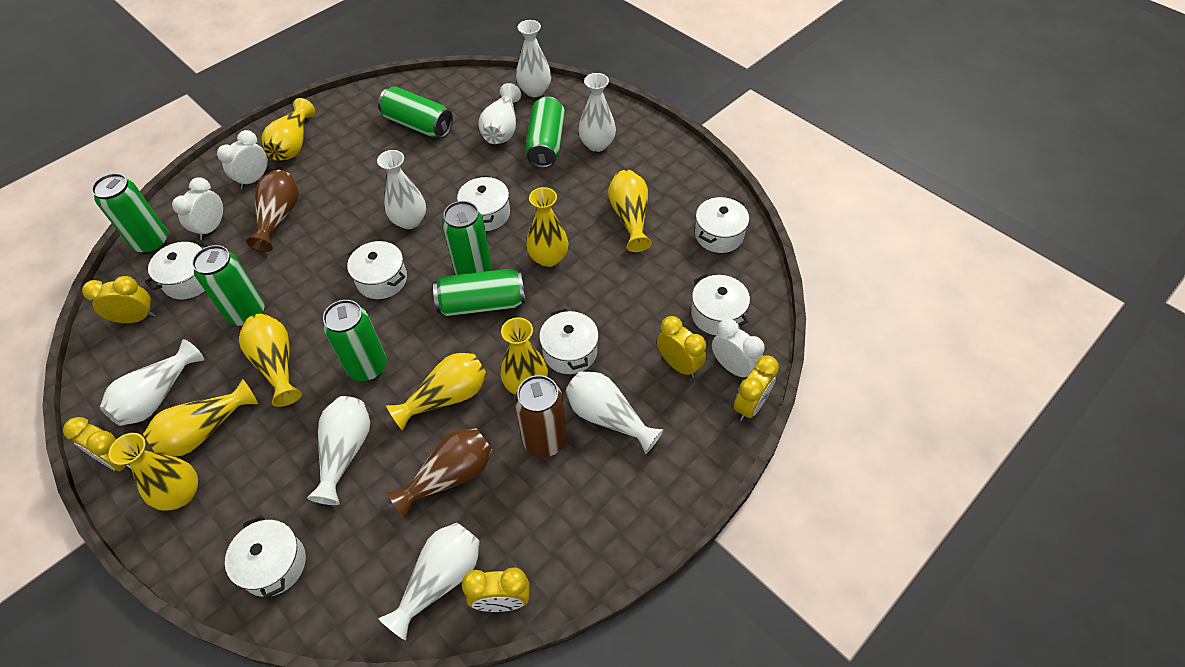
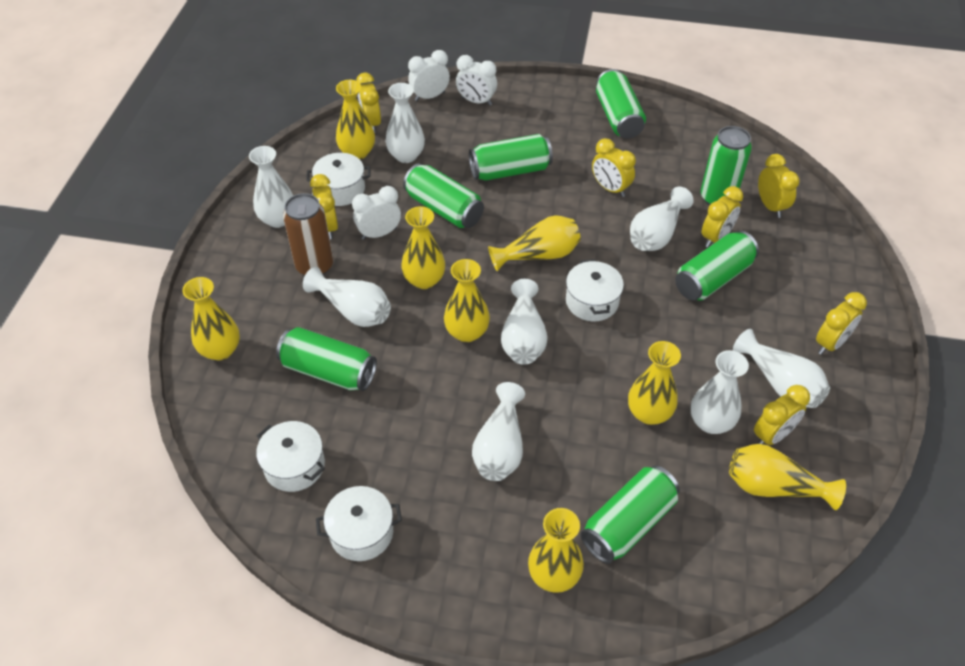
brown vase: [246,170,299,252] [387,428,492,518] = 2 -> none = 0
white pot: [145,242,208,299] [225,515,306,599] [347,241,407,299] [457,176,510,231] [539,308,599,374] [691,274,750,335] [695,197,749,253] = 7 -> [256,421,325,492] [306,153,371,206] [316,486,402,561] [566,259,624,321] = 4
yellow clock: [63,417,132,471] [82,276,156,323] [462,567,529,612] [657,316,706,378] [734,356,779,421] = 5 -> [310,174,338,239] [356,73,381,133] [592,138,636,197] [702,186,743,248] [754,385,810,445] [758,154,800,218] [816,292,867,355] = 7

